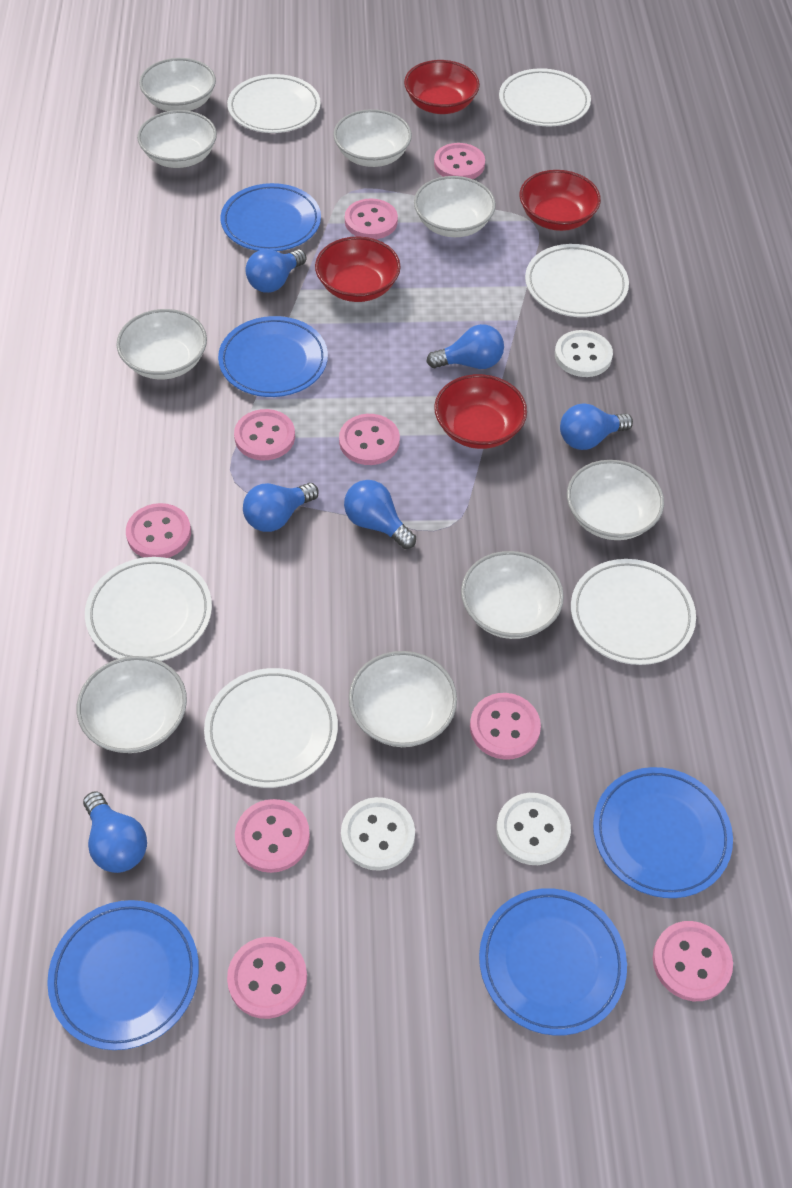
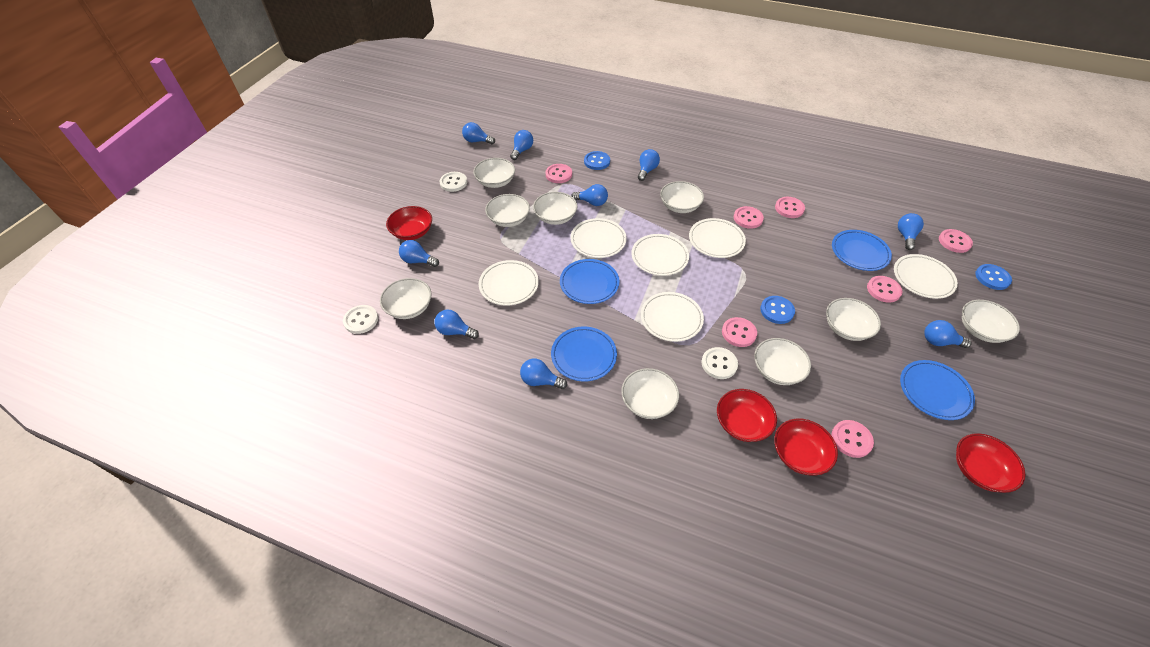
blue button: none = 0 -> [584,151,610,170] [760,296,795,324] [975,264,1012,290] = 3
blue light bulb: [83,791,147,873] [243,483,319,532] [246,249,306,293] [344,480,416,549] [426,324,504,369] [560,403,633,450] = 6 -> [399,240,439,267] [434,309,479,339] [462,122,495,144] [510,130,533,160] [520,358,567,389] [571,184,608,206] [638,149,660,181] [898,213,924,250] [924,320,972,348] = 9
blue plate: [47,900,199,1050] [218,316,328,397] [220,183,321,251] [479,888,627,1036] [593,767,733,898] = 5 -> [551,327,617,381] [560,259,619,304] [832,230,892,271] [900,360,975,420] = 4
pink button: [126,503,191,558] [227,937,307,1019] [234,409,295,460] [235,799,310,873] [339,414,400,465] [345,198,398,239] [434,143,485,179] [470,693,541,760] [653,921,733,1001] = 9 -> [546,164,572,183] [722,317,757,347] [734,206,764,229] [775,197,805,218] [831,420,874,458] [867,276,902,303] [939,229,973,253] = 7

